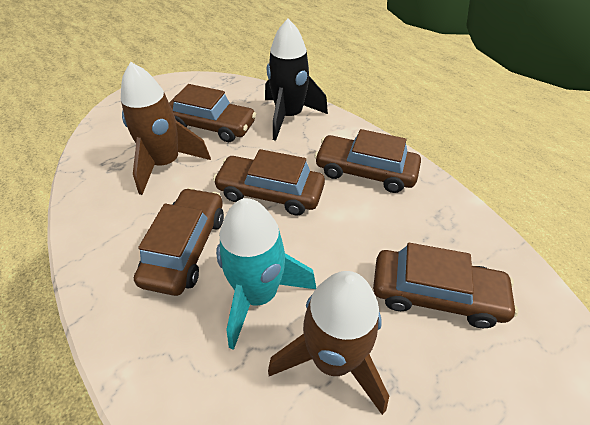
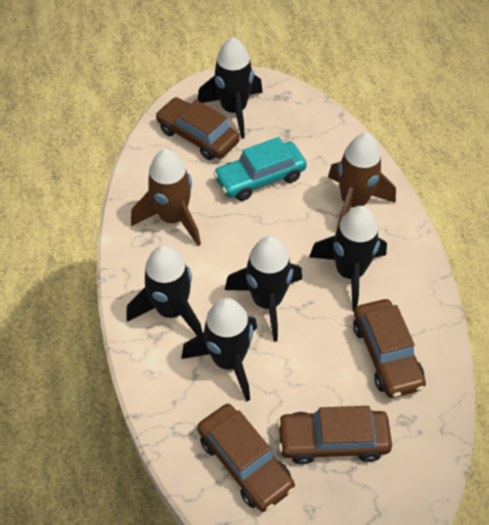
black rocket: [265,19,328,141] = 1 -> [126,245,203,336] [181,298,257,402] [198,37,263,139] [225,236,302,342] [309,206,387,311] = 5
brown car: [134,188,224,296] [169,84,256,142] [213,149,325,216] [314,129,421,193] [373,243,518,328] = 5 -> [156,97,240,160] [197,404,295,512] [277,406,392,465] [353,299,426,398] = 4
turquoise car: none = 0 -> [213,137,307,201] = 1
turquoise rocket: [216,198,316,350] = 1 -> none = 0

